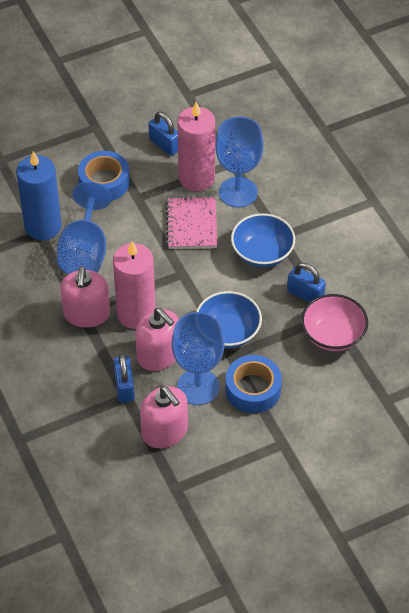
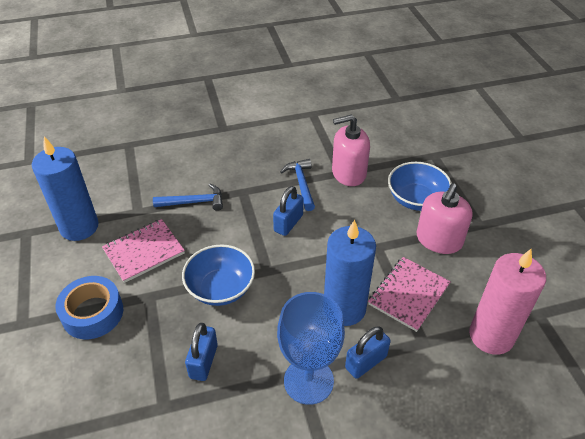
blue candle: [16,151,62,240] = 1 -> [32,137,99,241] [324,220,376,326] = 2
blue goblet: [57,182,112,274] [172,312,224,405] [215,116,264,208] = 3 -> [277,292,345,405] = 1
blue hammer: none = 0 -> [153,184,223,211] [280,159,315,211] = 2
blue tape: [78,151,130,201] [225,355,282,413] = 2 -> [55,276,123,339] = 1
pink bowl: [301,294,368,351] = 1 -> none = 0
pink candle: [113,241,155,329] [177,102,215,191] = 2 -> [469,249,546,355] = 1
pink notebook: [166,197,217,249] = 1 -> [102,219,185,283] [368,257,451,332] = 2
pink soap dispenser: [60,266,110,328] [135,308,179,371] [140,386,188,448] = 3 -> [332,115,370,186] [417,183,473,254] = 2

